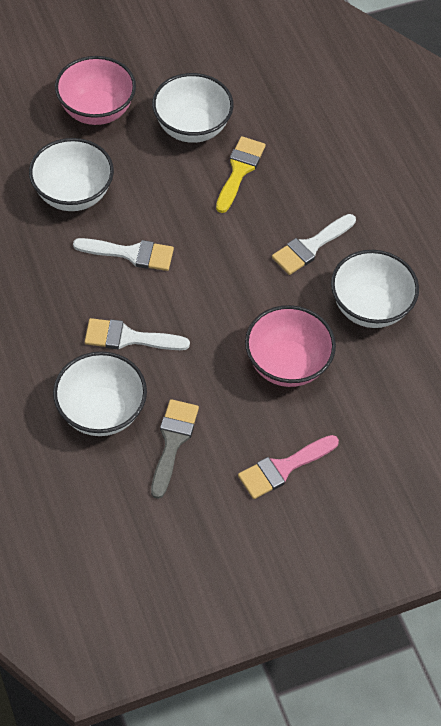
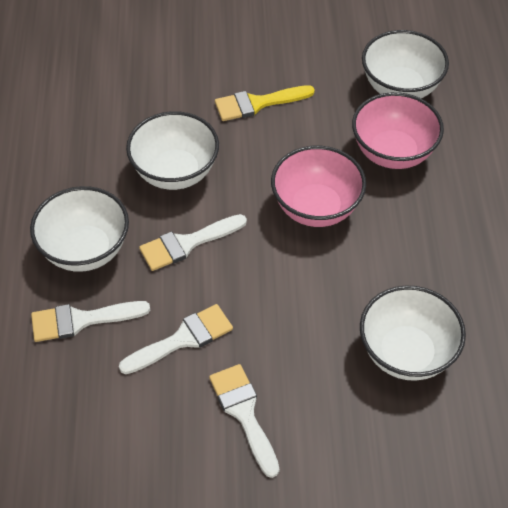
grey brush: [151,399,199,499] = 1 -> none = 0
pink brush: [238,435,339,499] = 1 -> none = 0
white brush: [73,238,174,271] [85,318,190,350] [272,214,356,275] = 3 -> [31,301,150,342] [119,304,233,374] [139,214,247,271] [209,364,279,478] = 4

